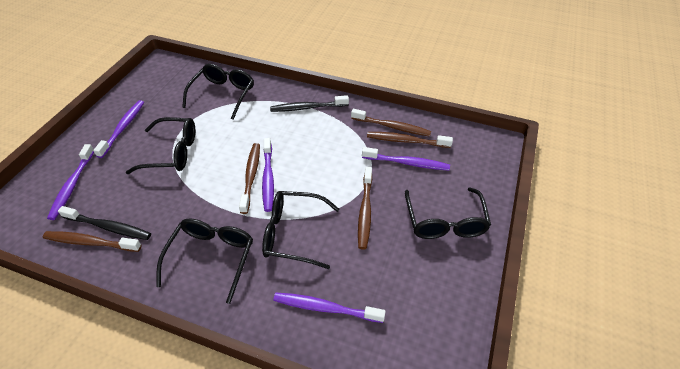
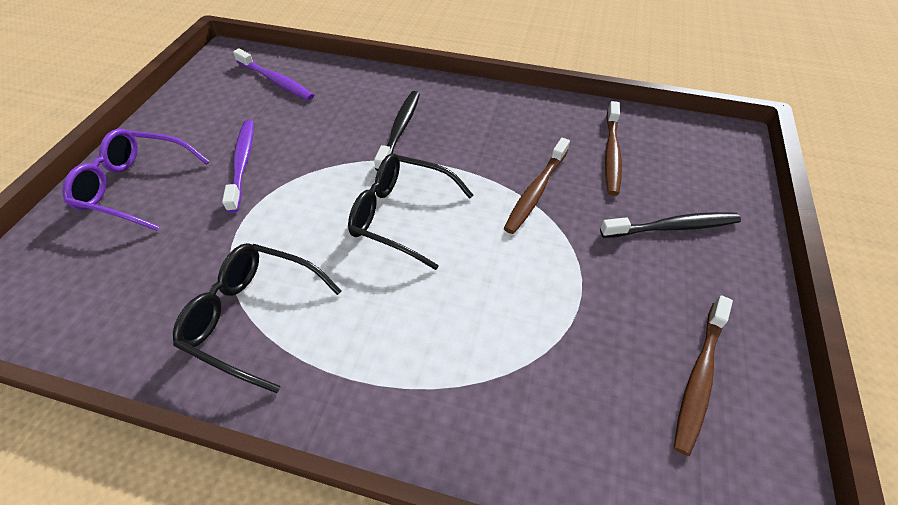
black glasses: [126,117,195,174] [156,218,253,304] [182,64,254,120] [262,191,339,269] [405,187,491,239] = 5 -> [173,243,342,393] [348,153,473,270] = 2
brown toothbrush: [43,231,142,252] [239,143,260,214] [351,109,431,137] [358,167,372,250] [367,132,453,148] = 5 -> [504,138,570,234] [605,101,622,196] [674,295,733,456] = 3
purple glasses: none = 0 -> [62,129,210,231] = 1
purple toothbrush: [47,144,94,220] [93,100,144,158] [262,138,274,212] [273,293,386,323] [362,147,450,171] = 5 -> [222,120,254,213] [233,48,314,101] = 2

